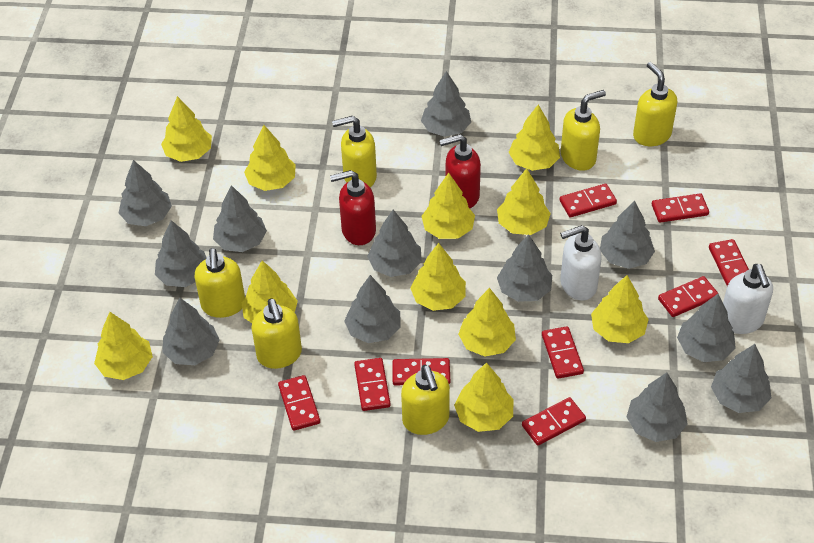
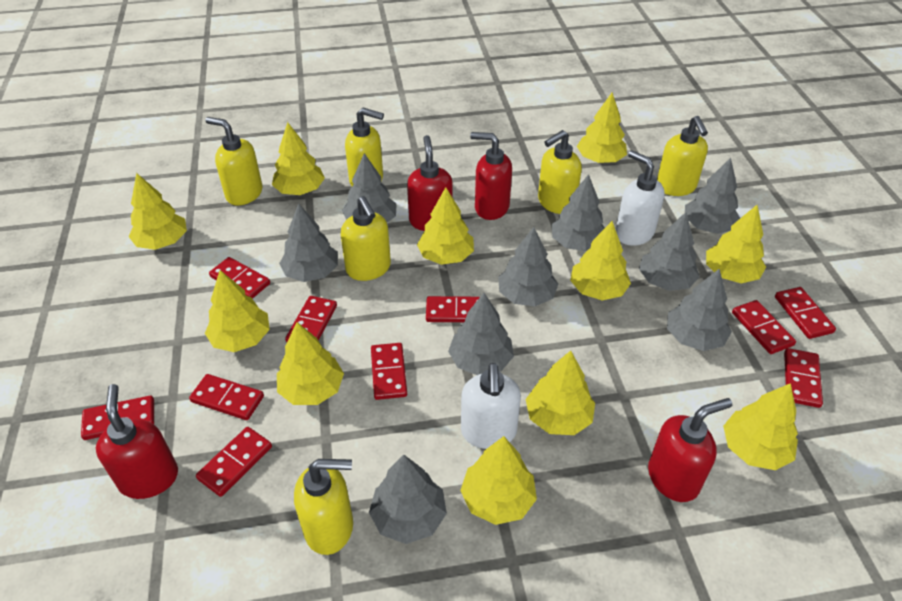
grey tree: [119,160,172,226] [155,220,207,287] [163,298,220,365] [213,185,267,252] [344,275,401,343] [367,210,422,277] [421,71,471,137] [497,234,552,302] [600,201,655,269] [626,372,688,442] [677,294,736,362] [711,344,771,413] = 12 -> [279,203,338,282] [342,153,397,223] [369,455,447,544] [448,293,514,375] [498,227,558,307] [552,174,605,251] [639,212,699,291] [667,269,732,351] [685,158,740,234] = 9
red domino: [278,375,320,431] [354,358,390,411] [392,358,450,385] [522,397,586,446] [542,326,584,379] [560,184,617,217] [652,193,709,223] [658,276,719,317] [709,239,749,286] = 9 -> [81,396,154,440] [189,374,264,420] [196,427,272,497] [209,257,270,299] [285,296,337,342] [371,343,407,400] [426,296,480,322] [732,300,796,354] [775,287,836,339] [784,348,823,408] = 10
red soap dispenser: [330,170,376,245] [439,134,481,208] = 2 -> [96,384,178,499] [407,135,453,231] [470,132,512,220] [648,398,732,502] = 4

